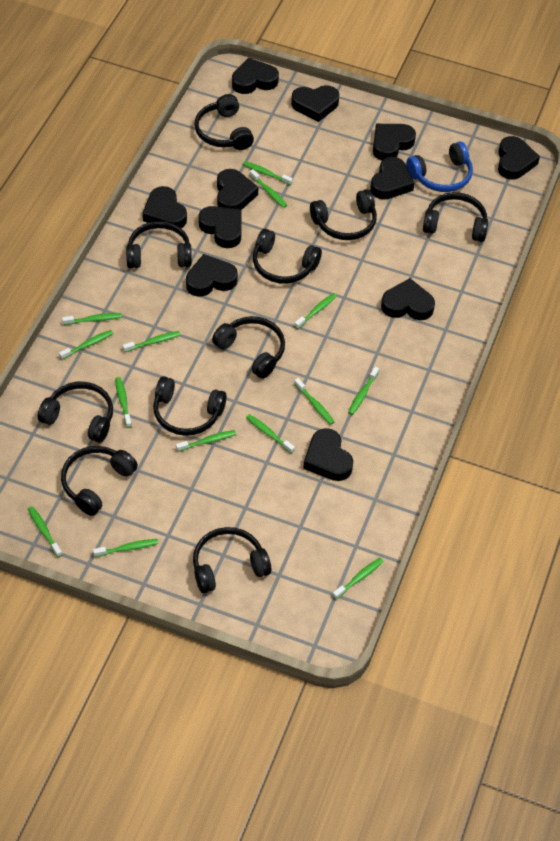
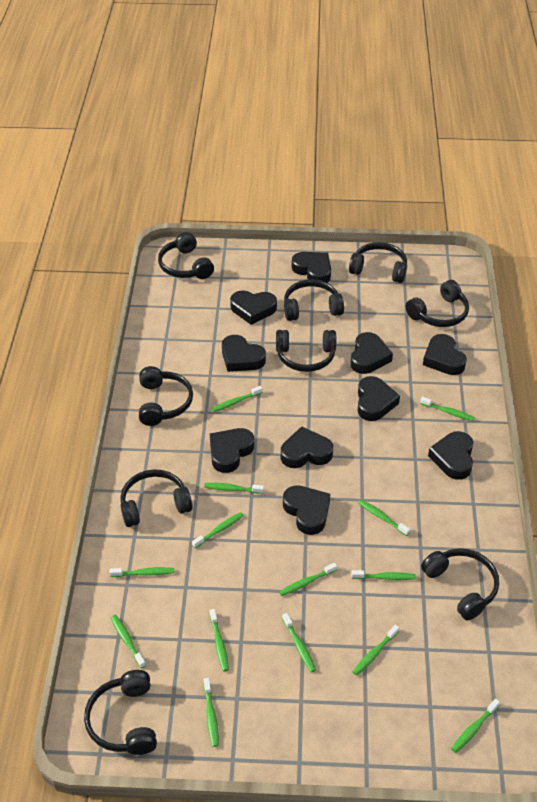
black headphones: [38,382,113,443] [61,446,138,516] [126,221,192,268] [153,376,227,436] [193,527,271,593] [194,94,254,150] [212,316,285,379] [253,229,322,284] [310,189,377,240] [423,192,488,242] = 10 -> [84,670,157,755] [120,469,193,527] [139,366,193,426] [158,232,214,279] [276,330,336,372] [284,279,344,321] [349,242,407,283] [406,280,469,327] [421,548,499,620] = 9
black heart: [142,186,187,228] [186,254,238,297] [199,206,242,248] [217,169,258,210] [232,58,279,94] [291,85,339,122] [303,428,353,481] [370,157,414,200] [373,124,416,161] [381,278,435,320] [498,136,540,180] = 11 -> [210,428,254,473] [222,335,266,372] [230,290,277,325] [281,426,333,468] [283,485,330,535] [292,252,331,283] [351,332,393,374] [358,376,400,421] [423,334,467,375] [428,431,473,480] = 10
blue headphones: [406,141,473,192] = 1 -> none = 0

